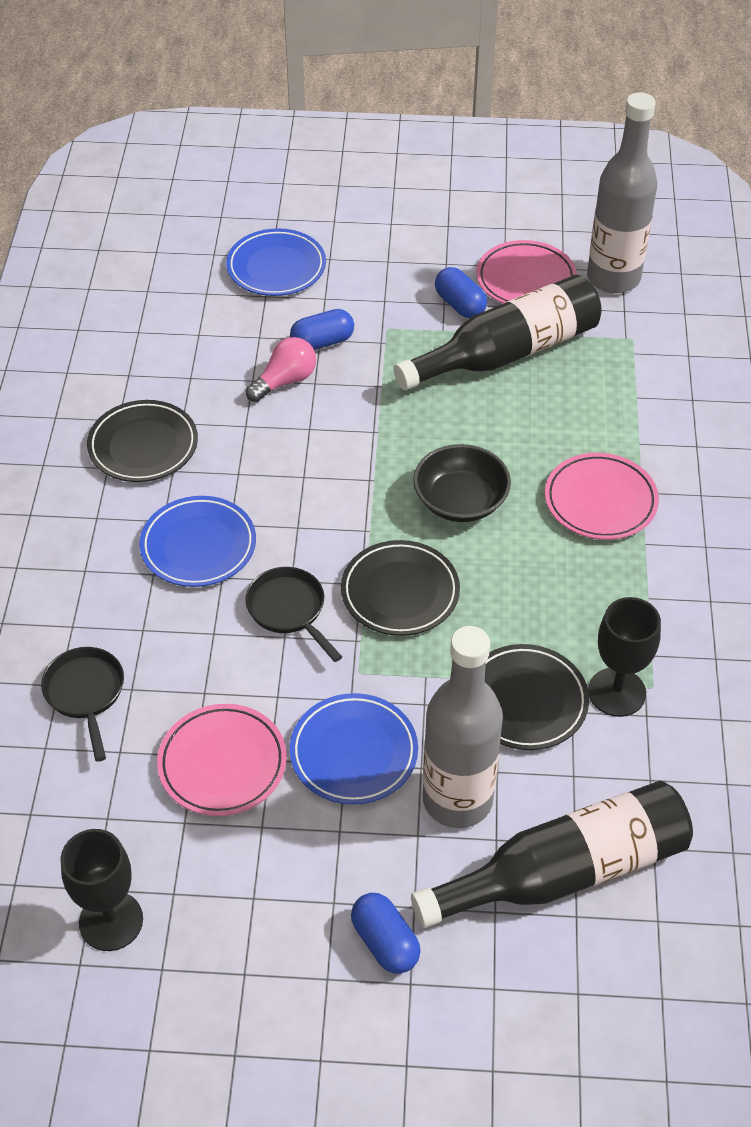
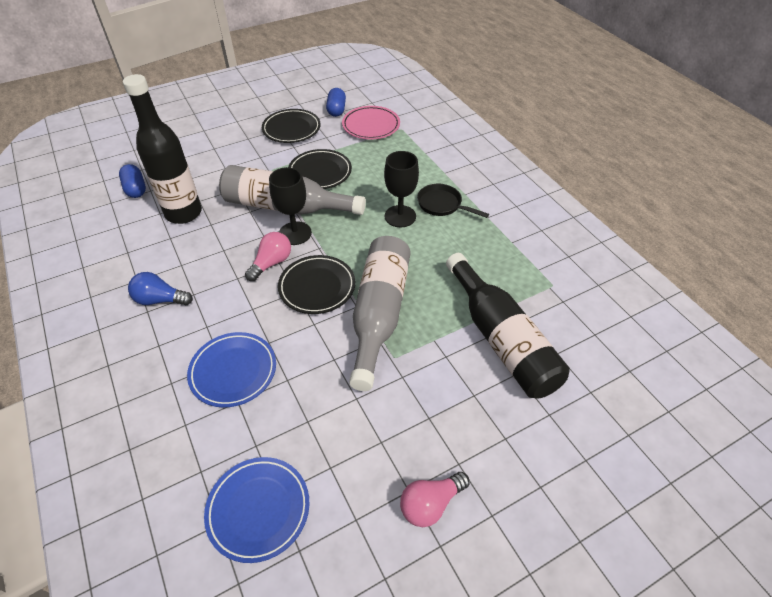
black bowl: [413,444,511,522] = 1 -> none = 0
black pan: [41,647,124,762] [245,567,342,662] = 2 -> [417,184,489,218] = 1
blue capsule: [290,309,354,350] [351,893,421,974] [435,267,487,318] = 3 -> [119,164,146,198] [326,88,346,117] = 2
blue light bulb: none = 0 -> [128,272,193,305] = 1
blue plate: [139,496,256,587] [226,228,326,296] [290,693,418,805] = 3 -> [187,332,276,408] [204,457,309,563] = 2
pink light bulb: [246,337,316,402] = 1 -> [245,232,291,281] [400,472,470,527] = 2
pink plate: [157,704,287,816] [476,240,577,304] [545,453,659,540] = 3 -> [342,106,400,139] = 1

